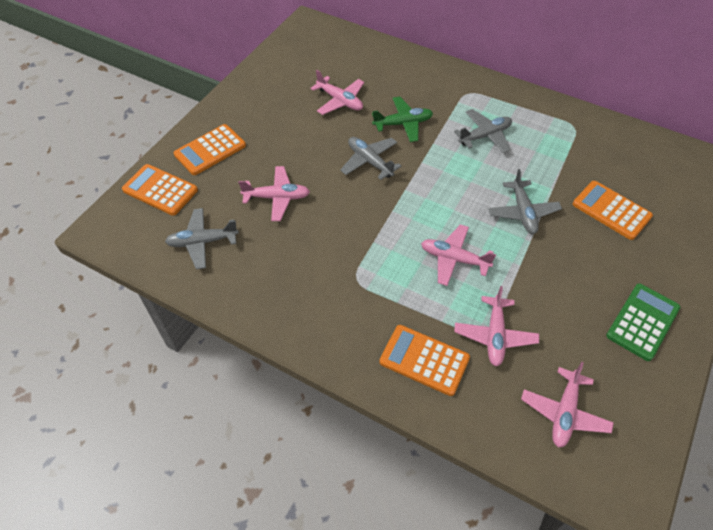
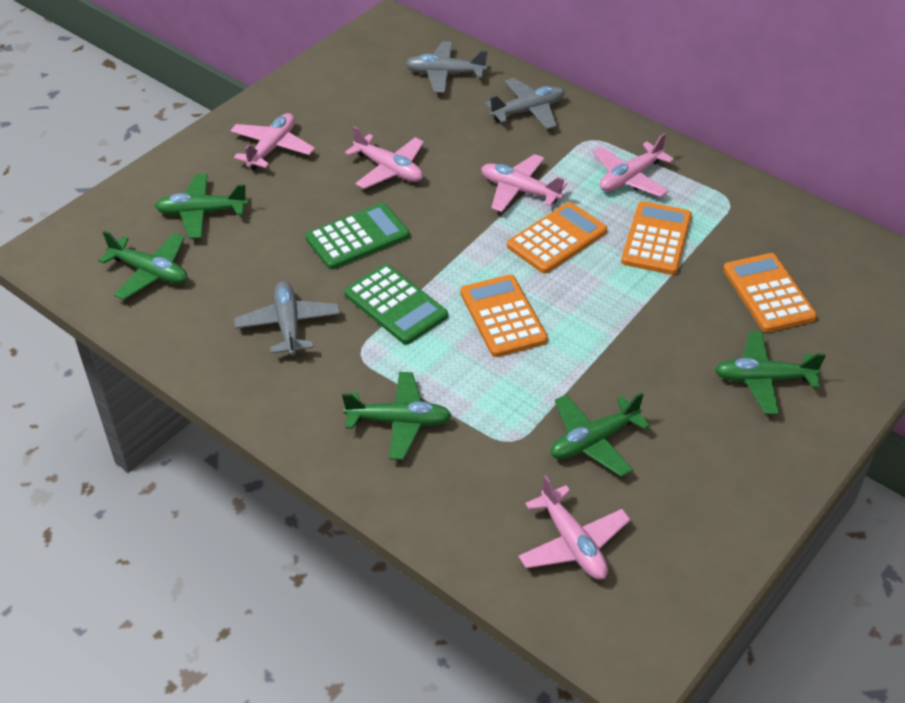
green calculator: [606,284,680,361] = 1 -> [305,203,409,269] [344,264,448,344] = 2
green plane: [372,97,433,142] = 1 -> [98,231,187,300] [155,174,248,239] [342,372,452,460] [551,393,650,477] [715,332,826,414] = 5
grey plane: [165,208,239,269] [340,137,401,180] [454,109,512,153] [488,169,562,234] = 4 -> [234,281,340,356] [405,41,488,93] [485,78,565,129] = 3

